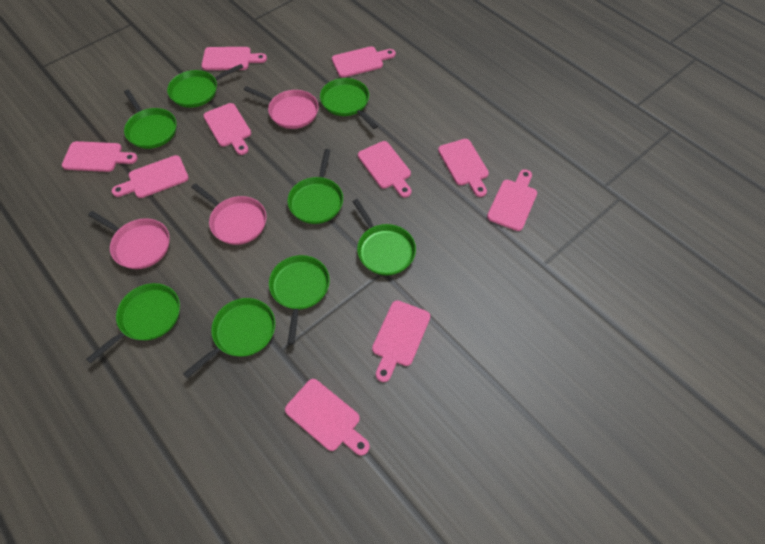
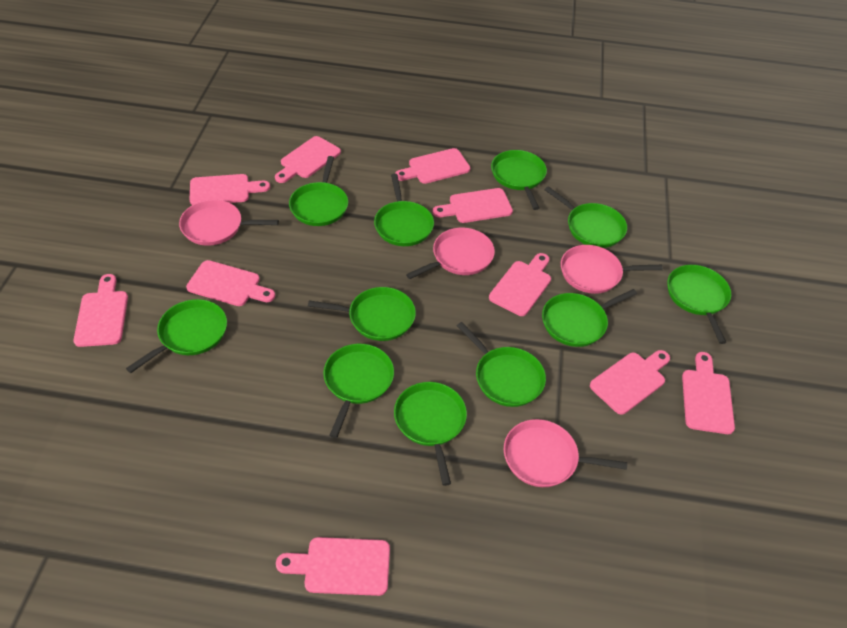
green pan: [86,283,180,364] [124,90,176,149] [167,64,243,108] [183,298,275,378] [269,255,330,344] [288,149,343,224] [320,78,378,129] [352,199,416,275] = 8 -> [126,299,227,373] [289,156,348,226] [308,287,416,341] [323,344,394,438] [374,174,434,246] [394,382,467,486] [457,322,546,407] [491,150,547,210] [542,289,637,347] [544,186,627,248] [667,265,731,344] = 11
pink pan: [88,211,170,269] [191,183,266,245] [244,86,319,129] = 3 -> [179,200,279,246] [406,228,495,279] [504,419,627,487] [561,245,663,294] = 4

